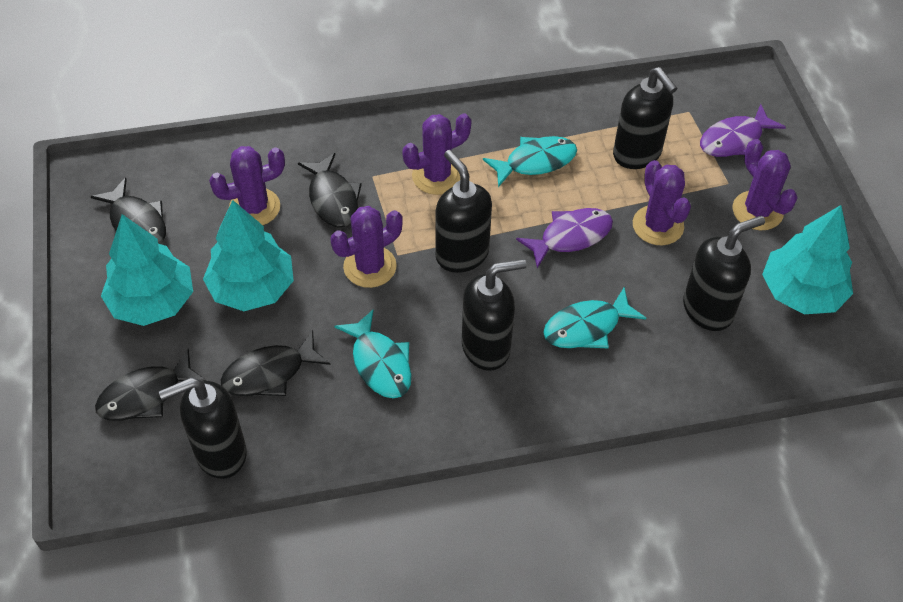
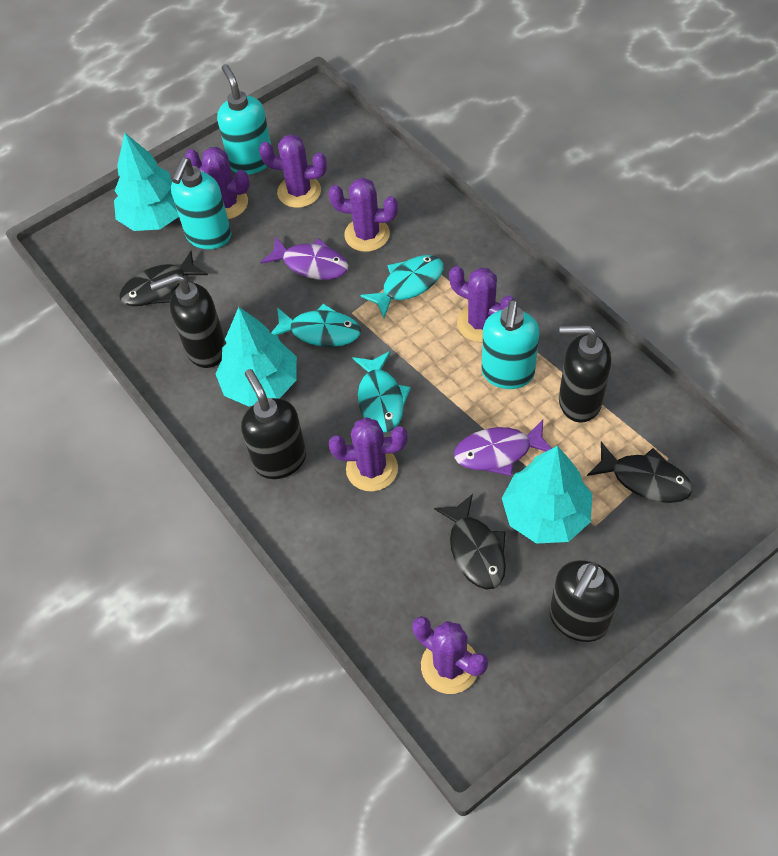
black fish: [91,178,166,244] [95,349,207,421] [220,331,330,396] [298,153,362,228] = 4 -> [119,251,208,306] [434,494,506,590] [587,442,692,503] = 3
black soap dispenser: [159,378,247,479] [436,150,492,273] [462,259,527,371] [613,67,677,169] [683,216,765,331] = 5 -> [150,274,226,368] [241,369,306,479] [550,560,619,642] [559,325,611,423] = 4
purple cactus: [209,146,285,225] [331,206,403,288] [402,113,471,195] [633,160,691,245] [732,139,798,230] = 5 -> [185,147,250,219] [259,134,327,208] [328,177,398,252] [329,417,408,491] [413,616,488,694] [449,266,515,342] = 6
turquoise soap dispenser: none = 0 -> [171,158,231,249] [217,64,271,175] [482,300,539,389] = 3

